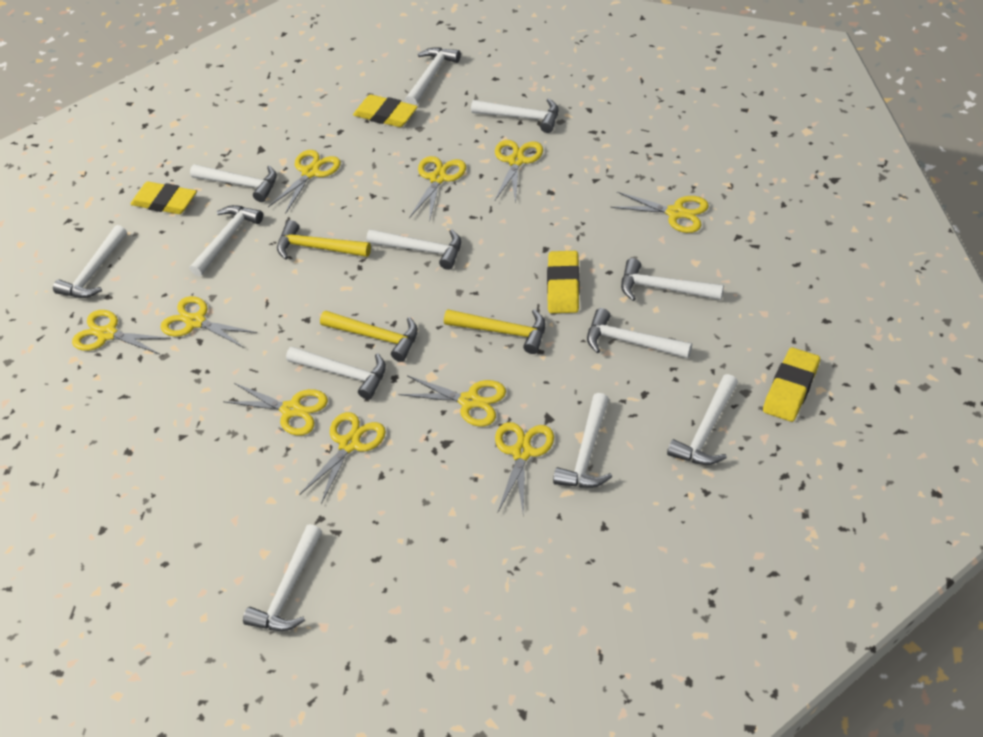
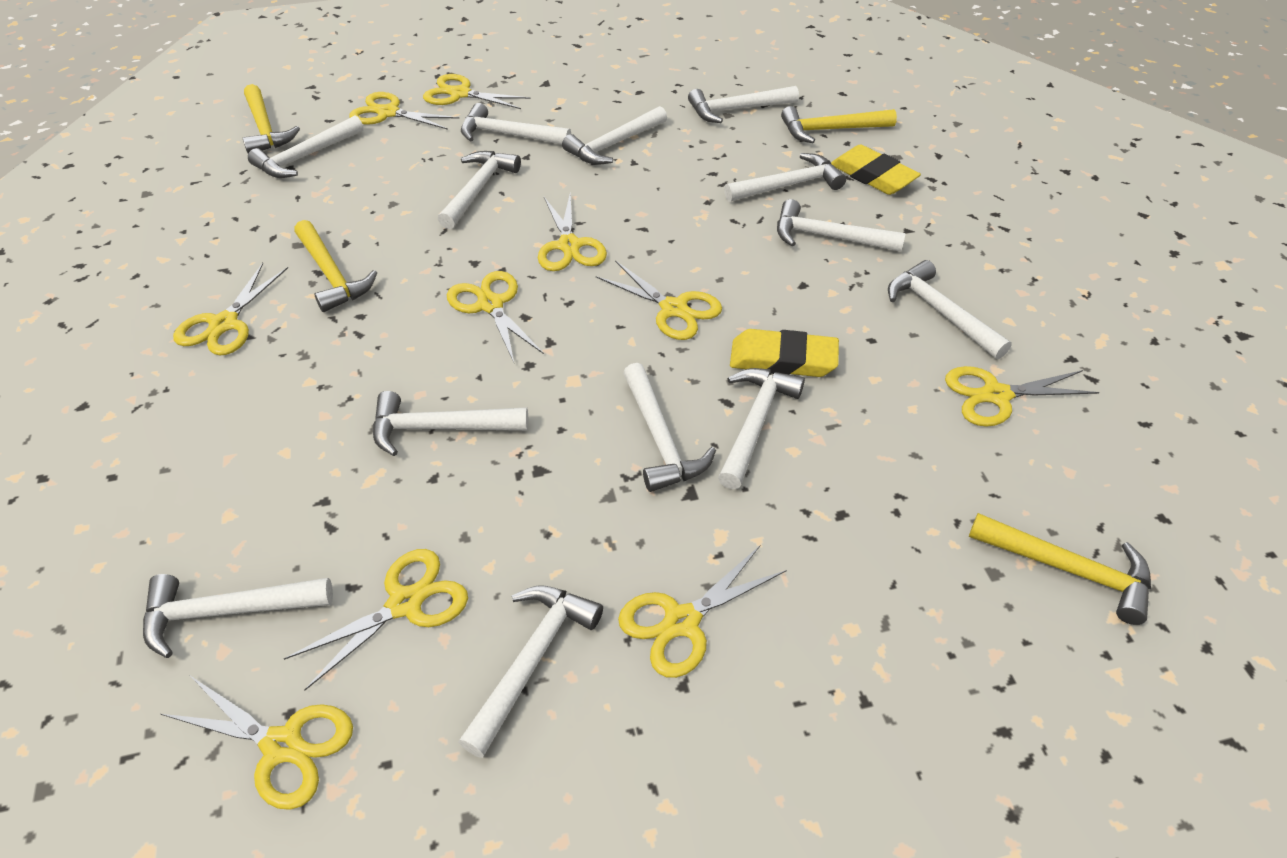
white hammer: [53,225,127,298] [190,164,277,202] [190,205,263,276] [243,524,322,631] [286,346,386,400] [366,229,461,270] [405,47,461,105] [471,98,559,133] [553,393,612,488] [587,308,692,359] [621,258,724,301] [667,374,738,465] = 12 -> [143,574,333,658] [248,116,364,178] [373,391,528,456] [438,151,521,229] [459,585,603,758] [461,103,571,145] [562,106,667,165] [623,363,716,492] [688,86,799,123] [718,368,805,489] [724,153,846,202] [777,199,906,252] [888,260,1012,359] = 13
yellow eraser: [131,181,197,214] [353,94,418,127] [547,251,580,313] [763,347,820,422] = 4 -> [730,329,839,377] [831,144,921,195] = 2
yellow hammer: [277,220,371,260] [320,311,418,362] [444,309,546,354] = 3 -> [242,84,300,153] [294,220,377,312] [781,106,897,143] [969,513,1151,625] = 4

